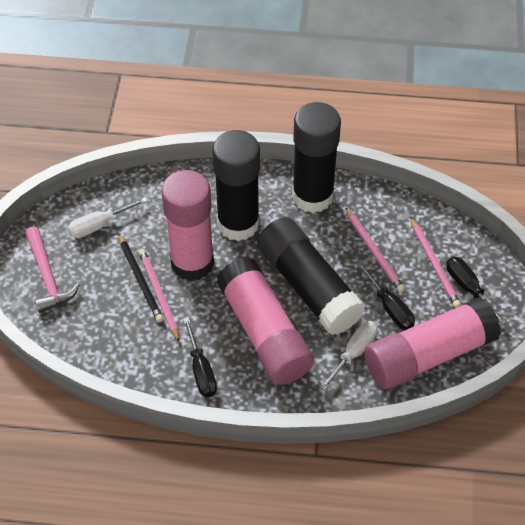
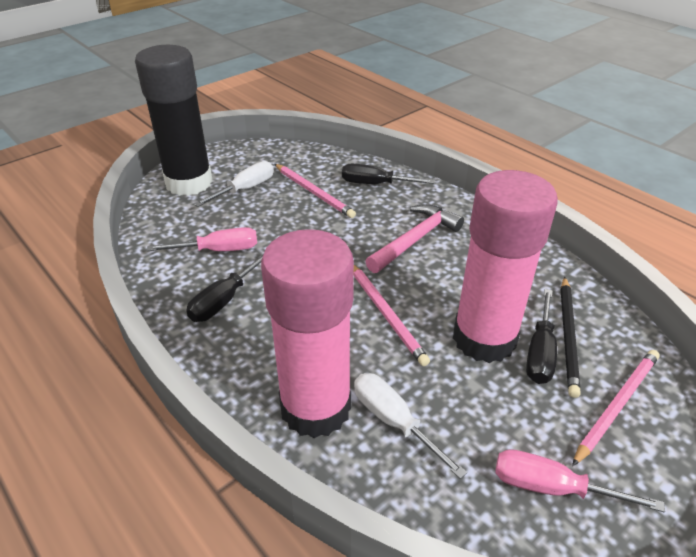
black glue stick: [212,130,260,241] [257,217,365,335] [292,102,341,213] = 3 -> [135,45,213,196] = 1
pink glue stick: [161,170,214,281] [217,257,314,385] [364,297,501,389] = 3 -> [261,229,354,438] [453,170,558,363] = 2
pink screwdriver: none = 0 -> [147,227,257,251] [495,449,665,512] = 2

